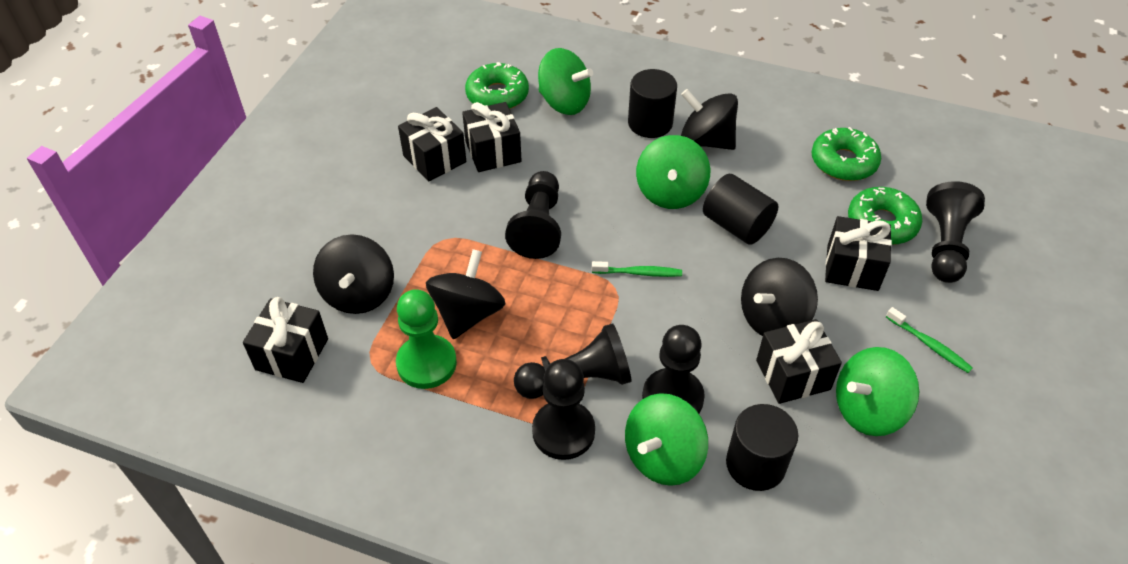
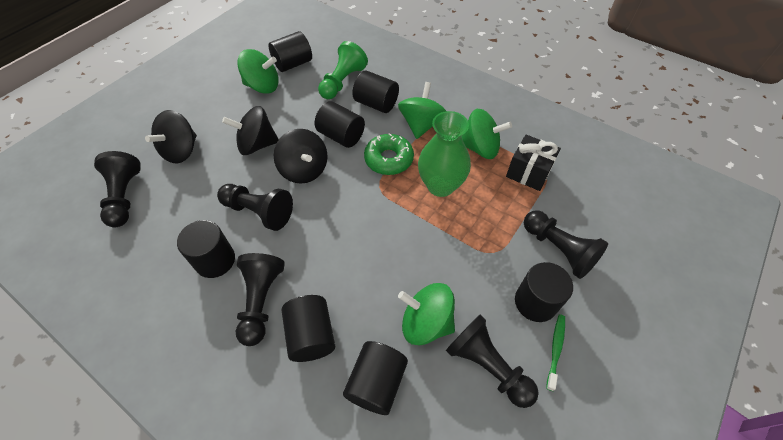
black cylinder: [628,69,677,138] [703,174,778,245] [726,404,799,491] = 3 -> [177,220,235,278] [268,31,312,72] [282,295,335,362] [315,101,365,148] [343,341,408,415] [352,70,399,113] [515,262,573,322] = 7
black gift: [243,297,328,383] [398,107,466,181] [462,102,522,172] [756,319,842,404] [825,216,892,291] = 5 -> [506,135,561,191] = 1
black spinning top: [313,234,394,314] [426,249,505,339] [681,89,738,150] [741,258,818,336] = 4 -> [145,110,197,164] [222,106,279,155] [274,129,328,184] = 3
green donut: [465,62,529,109] [811,127,881,181] [848,187,922,245] = 3 -> [364,133,414,175] = 1
green toothbrush: [592,261,682,277] [886,307,973,373] = 2 -> [546,314,565,391] = 1
green vase: none = 0 -> [418,111,471,197] = 1

